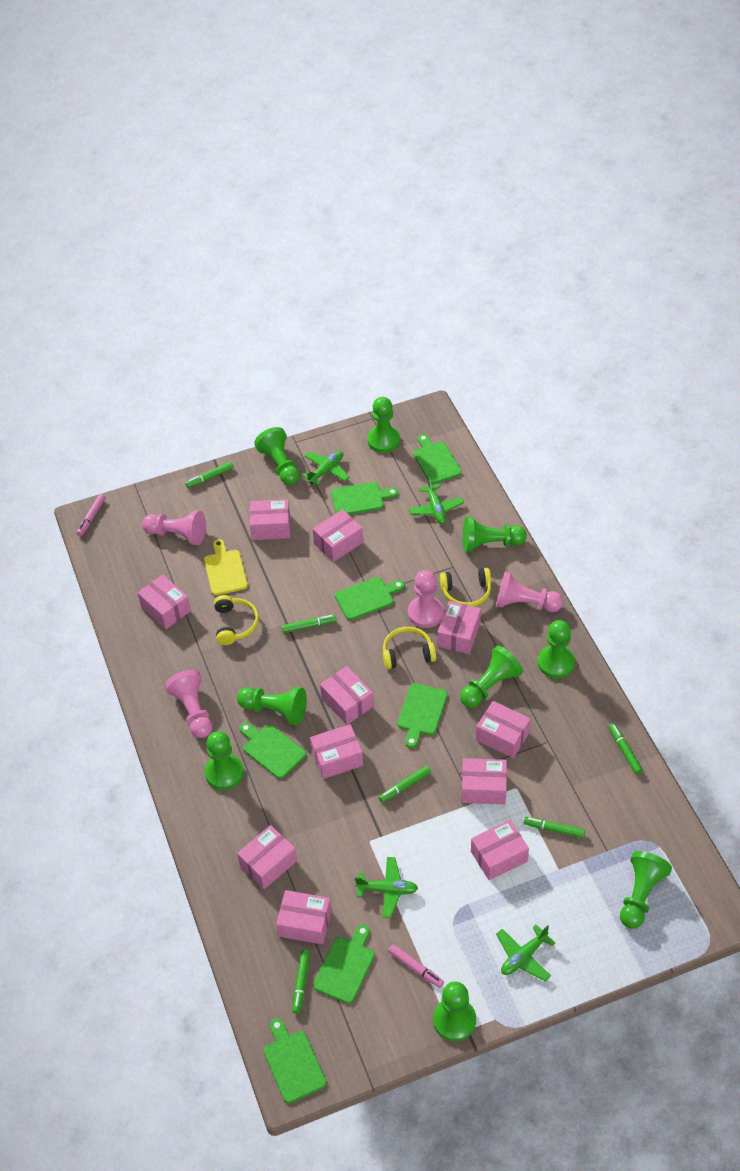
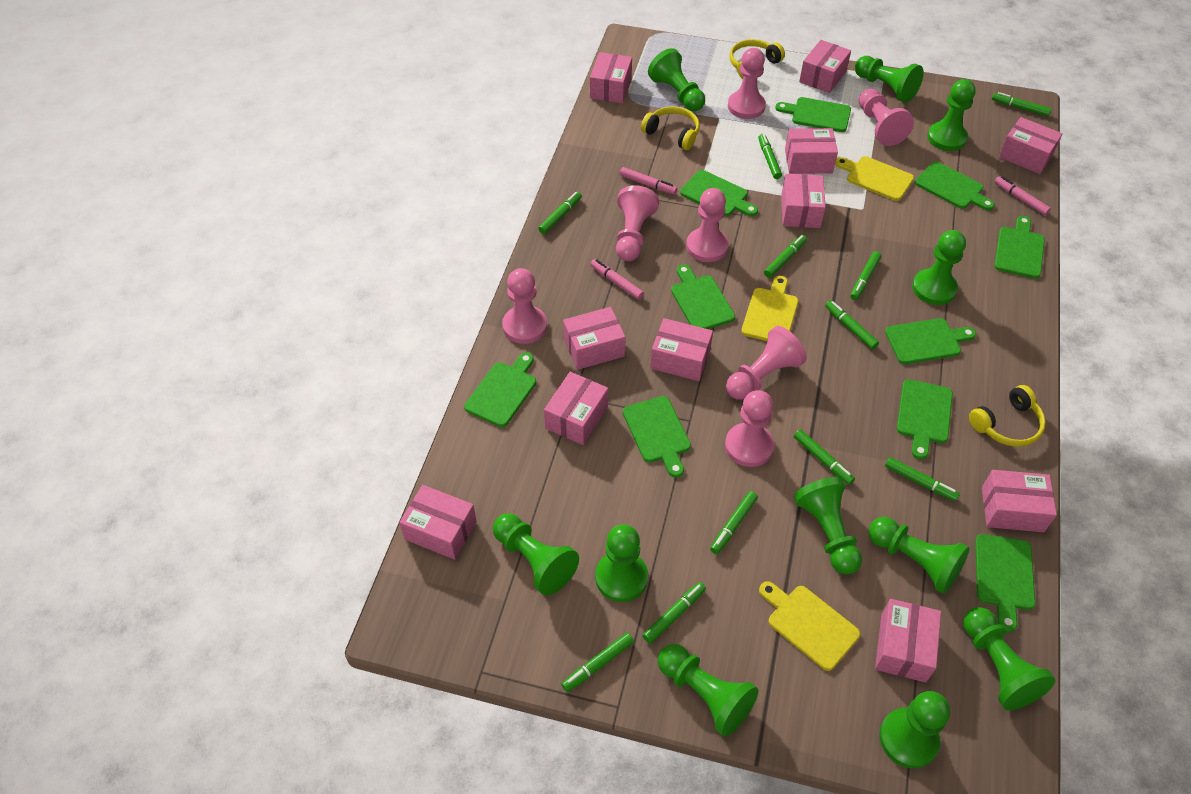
green cutting board: [239,722,306,779] [264,1018,326,1103] [313,924,375,1004] [331,482,398,515] [335,577,405,620] [397,683,448,748] [413,434,461,484] = 7 -> [464,352,536,427] [623,396,691,478] [671,264,735,329] [680,170,758,216] [775,97,851,132] [885,318,976,364] [897,379,953,459] [915,162,995,211] [975,534,1035,632] [994,216,1045,279] = 10
green marker: [185,462,233,488] [282,615,337,633] [292,950,310,1014] [379,766,431,803] [524,817,585,838] [609,724,643,774] = 6 -> [538,192,582,234] [561,633,634,692] [643,582,706,644] [710,491,758,554] [758,134,782,179] [764,235,807,278] [794,429,855,485] [825,300,879,349] [850,251,881,300] [885,457,960,501] [992,92,1052,117] = 11
green pawn: [205,731,244,790] [237,687,307,725] [254,427,300,485] [367,397,400,453] [433,982,476,1041] [460,646,523,708] [463,517,527,552] [538,620,575,678] [620,851,672,929] = 9 -> [493,513,579,595] [595,524,648,602] [648,48,705,111] [658,644,758,737] [794,477,862,575] [855,56,924,103] [869,517,970,594] [879,691,950,769] [912,230,966,305] [927,79,976,151] [963,607,1055,710] = 11
green plane: [302,451,349,486] [355,857,418,918] [409,477,464,524] [496,925,555,981] = 4 -> none = 0
pink marker: [77,494,105,536] [388,944,444,988] = 2 -> [591,259,644,300] [620,167,677,194] [994,176,1051,215] = 3
pink pawn: [142,510,206,545] [165,670,212,738] [408,570,444,628] [496,572,563,612] = 4 -> [502,268,547,344] [616,185,659,261] [686,188,729,262] [725,390,774,467] [726,326,807,400] [728,48,766,119] [859,89,914,146] = 7
yellow cutting board: [204,539,248,595] = 1 -> [741,276,798,341] [759,581,860,671] [835,156,914,201] = 3

